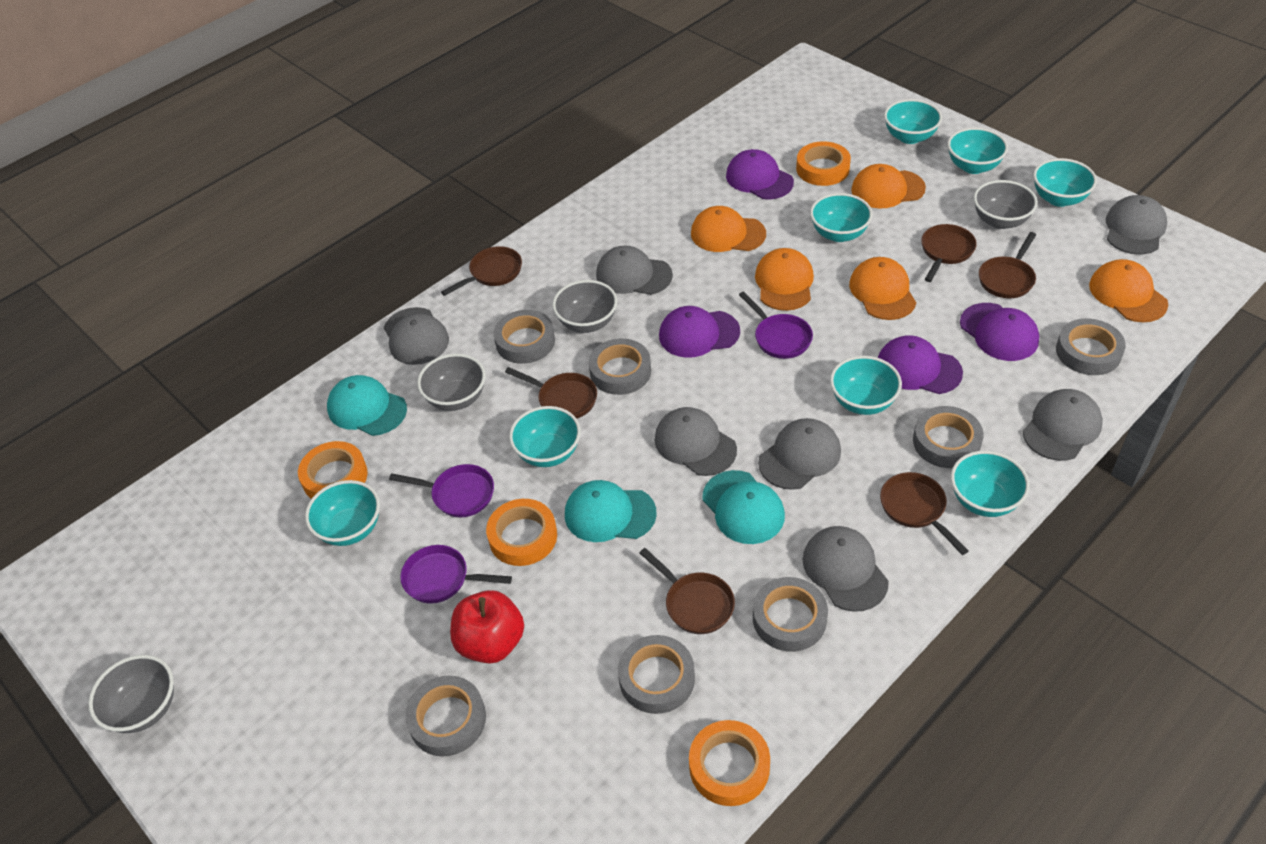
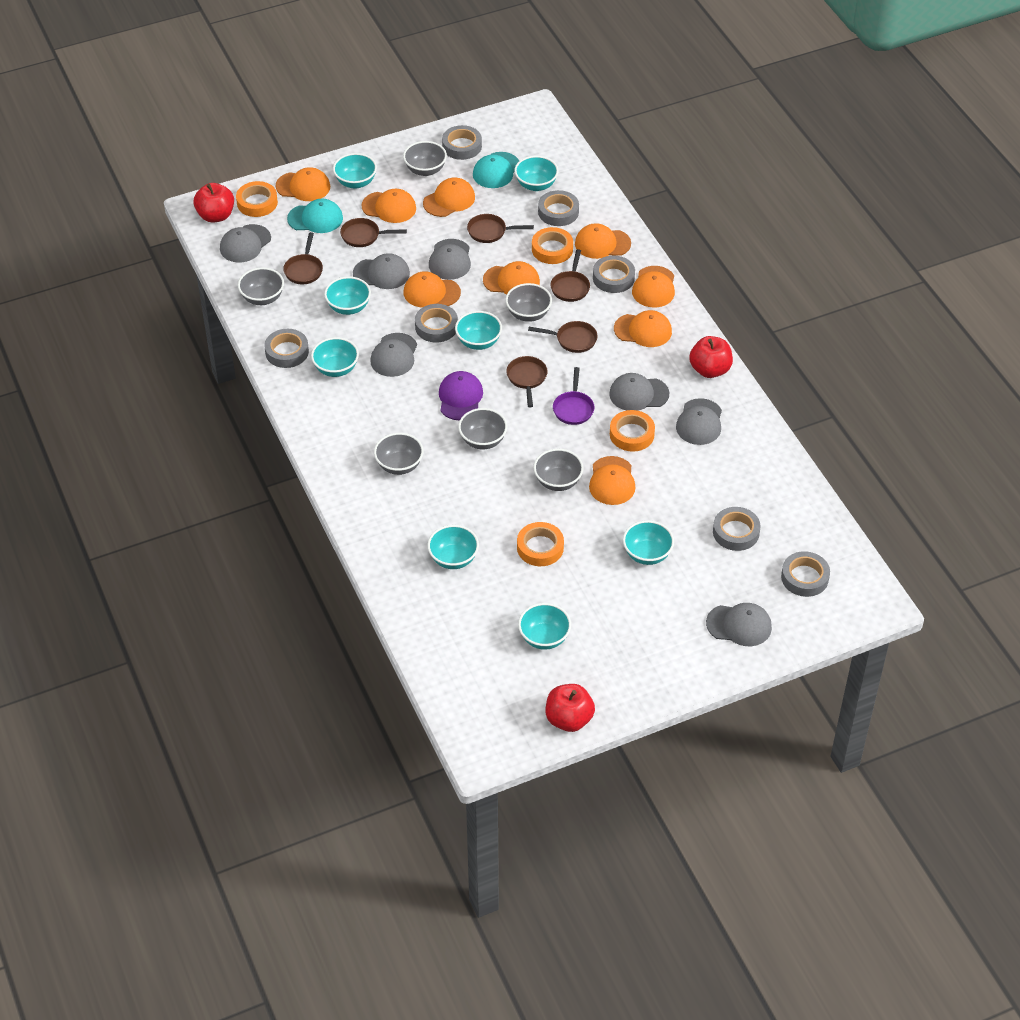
grey bowl: [88,655,174,733] [417,354,486,411] [552,280,617,333] [974,180,1038,229] = 4 -> [238,267,284,305] [374,433,424,475] [403,141,447,176] [458,408,507,449] [505,283,552,322] [534,449,584,491] = 6
orange cap: [691,206,766,252] [755,248,814,311] [849,257,916,320] [851,164,926,209] [1089,259,1168,322] = 5 -> [276,167,330,201] [361,189,416,223] [404,271,461,307] [423,178,475,217] [483,261,540,295] [575,223,631,259] [589,456,636,505] [614,310,672,347] [632,266,675,307] = 9
purple cap: [659,306,740,358] [726,149,794,200] [878,335,963,394] [960,303,1039,361] = 4 -> [439,371,483,420] = 1
purple pan: [389,464,494,518] [400,545,512,604] [739,291,813,359] = 3 -> [553,367,595,425] = 1
red apple: [450,590,524,664] = 1 -> [194,183,234,222] [546,684,595,732] [689,336,733,378] = 3
turquoise cap: [327,375,407,436] [565,480,657,542] [703,470,785,544] = 3 -> [287,199,343,233] [473,152,519,188] = 2

